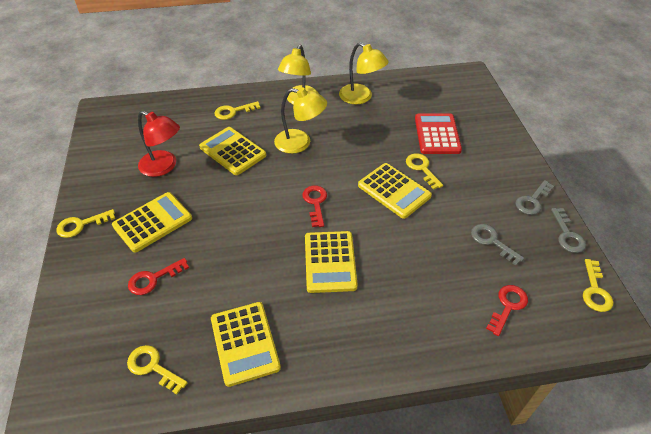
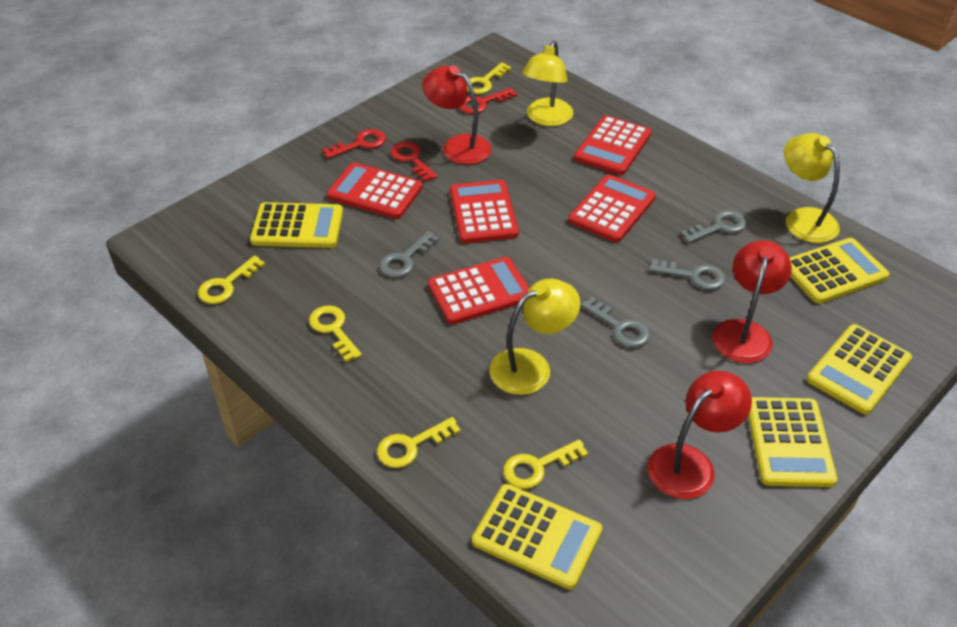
grey key: [471,224,524,266] [515,180,554,215] [551,208,586,253] = 3 -> [379,231,439,278] [581,297,650,348] [649,259,726,290] [681,210,747,243] = 4
red calculator: [415,114,462,154] = 1 -> [327,162,423,219] [428,257,529,325] [450,180,519,243] [568,174,656,242] [574,115,651,175] = 5
red lamp: [138,111,180,177] = 1 -> [422,66,492,165] [648,371,752,499] [713,240,792,363] = 3

